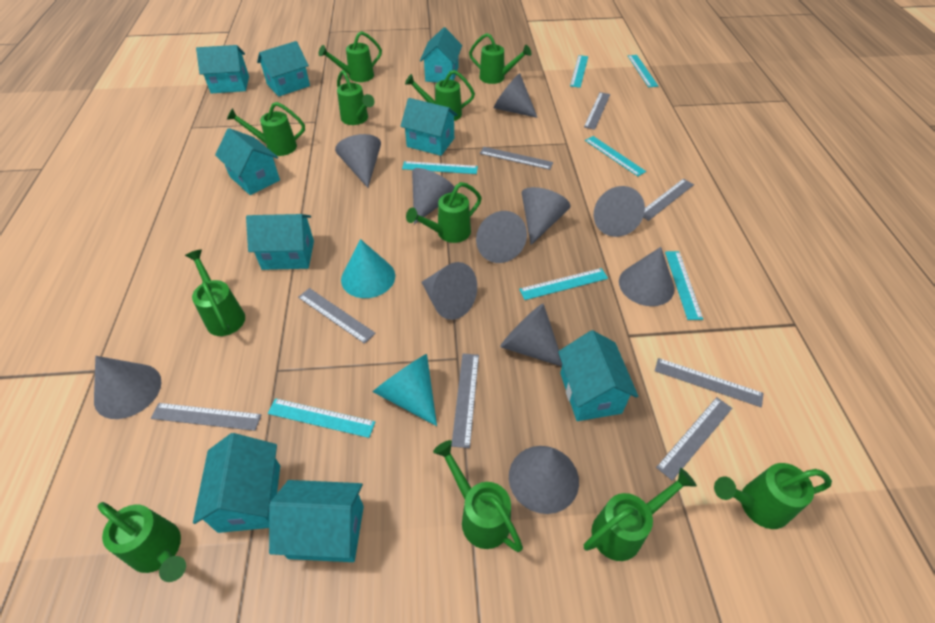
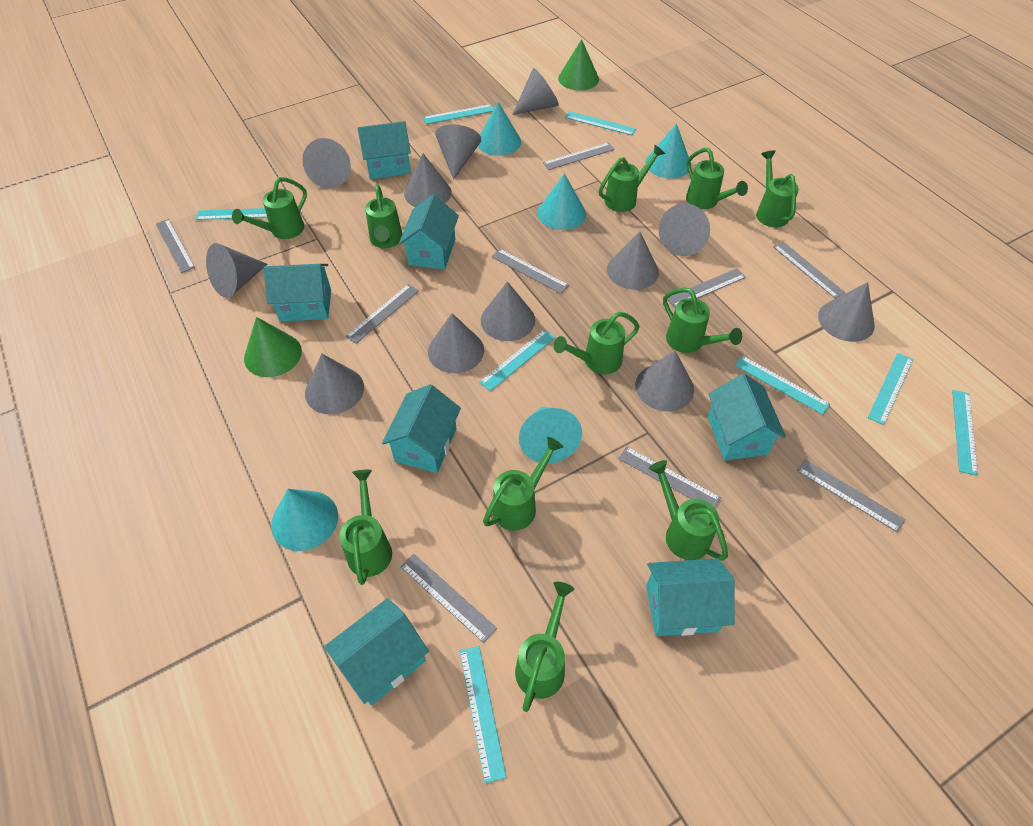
green cone: none = 0 -> [244,317,302,377] [558,39,599,91] = 2
grey cone: [94,356,162,419] [335,134,381,188] [412,168,455,224] [421,262,477,320] [476,211,527,263] [494,73,538,118] [500,303,562,367] [509,446,579,514] [522,187,570,245] [594,186,645,237] [619,247,674,306] = 11 -> [206,243,268,298] [302,138,351,188] [305,354,364,414] [404,153,452,207] [428,313,484,373] [435,124,481,180] [481,282,535,341] [512,68,559,115] [607,232,659,290] [635,351,694,411] [659,203,710,256] [818,282,875,342] = 12
grey ruler: [151,403,262,431] [298,288,376,344] [451,354,479,448] [480,147,553,170] [584,92,610,130] [643,179,694,221] [655,358,764,407] [656,397,732,481] = 8 -> [156,219,195,273] [345,284,419,344] [400,554,497,643] [491,249,569,294] [543,142,615,170] [618,446,721,508] [667,268,746,308] [773,242,846,299] [797,459,905,533] = 9
turquoise cone: [341,239,395,298] [373,354,437,426] = 2 -> [271,489,338,551] [478,102,521,156] [519,407,582,464] [538,173,586,230] [645,124,691,179] = 5
turquoise house: [193,433,280,533] [196,45,249,94] [215,128,280,195] [246,214,314,270] [257,41,310,97] [269,480,364,562] [400,98,458,156] [420,27,462,83] [558,330,638,421] = 9 -> [263,264,331,322] [324,598,429,705] [358,121,411,179] [382,384,461,473] [399,194,459,270] [646,558,735,636] [708,374,786,461] = 7
turquoise ruler: [267,398,375,438] [402,161,478,174] [519,268,608,300] [570,55,588,88] [585,136,646,176] [628,55,658,87] [665,251,703,320] = 7 -> [196,208,267,220] [423,104,494,124] [460,646,506,783] [479,329,555,391] [565,111,636,135] [735,356,830,415] [868,353,913,425] [952,390,978,476] = 8

